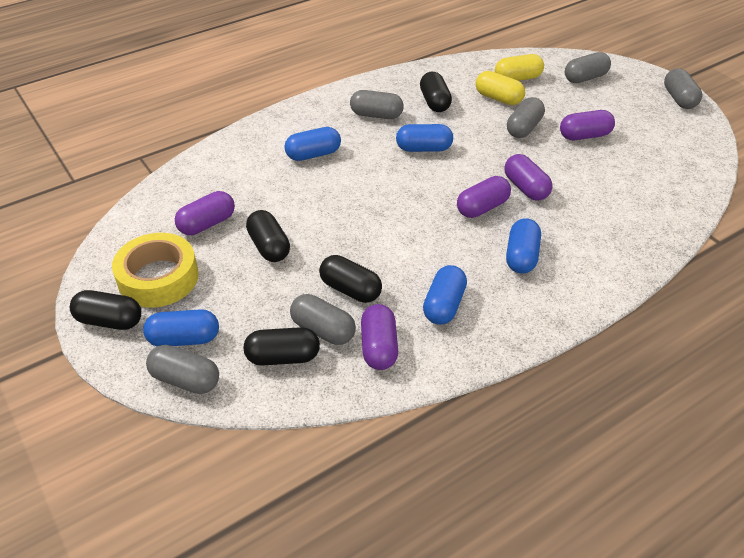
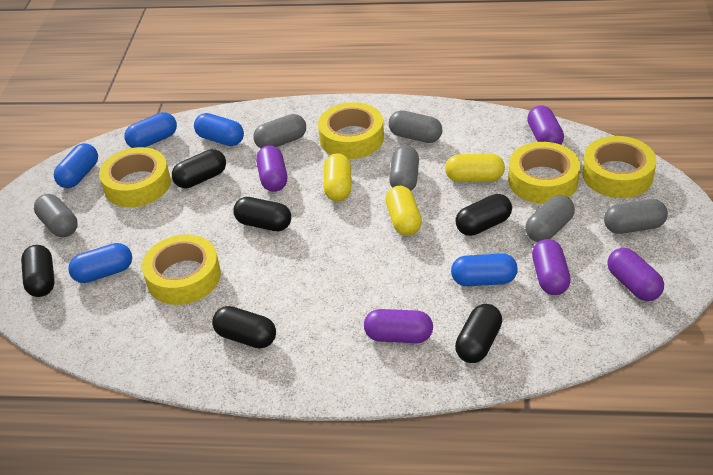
black capsule: [70,290,141,330] [243,327,320,366] [246,210,290,262] [319,255,382,303] [420,72,452,112] = 5 -> [21,245,55,297] [172,149,226,188] [212,306,276,348] [233,197,291,231] [455,194,512,236] [455,304,502,363] = 6
yellow capsule: [476,71,525,105] [495,54,544,81] = 2 -> [324,153,352,201] [385,186,422,236] [445,154,505,182] = 3
yellow tape: [112,233,199,308] = 1 -> [99,147,171,207] [142,234,221,305] [318,102,384,159] [508,142,580,204] [582,136,656,198] = 5

